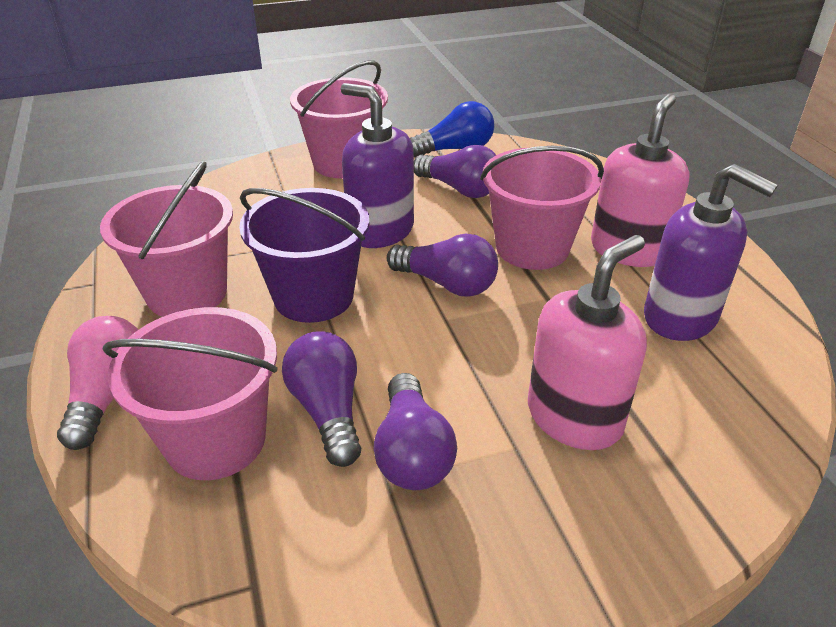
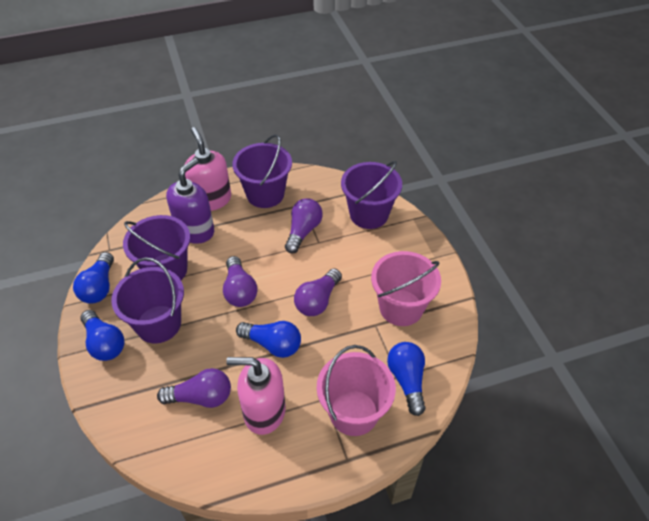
blue light bulb: [410,101,494,158] = 1 -> [73,252,114,304] [80,310,124,361] [236,321,301,358] [387,342,426,416] = 4
pink bucket: [100,161,233,317] [103,307,278,480] [290,60,388,178] [480,146,604,270] = 4 -> [317,345,396,436] [371,251,441,326] = 2
pink light bulb: [57,316,138,450] = 1 -> none = 0
purple bucket: [239,188,369,323] = 1 -> [111,257,184,343] [123,215,190,280] [232,134,292,208] [341,161,402,229] = 4
purple soap dispenser: [341,83,414,248] [644,164,778,341] = 2 -> [166,158,214,244] = 1

